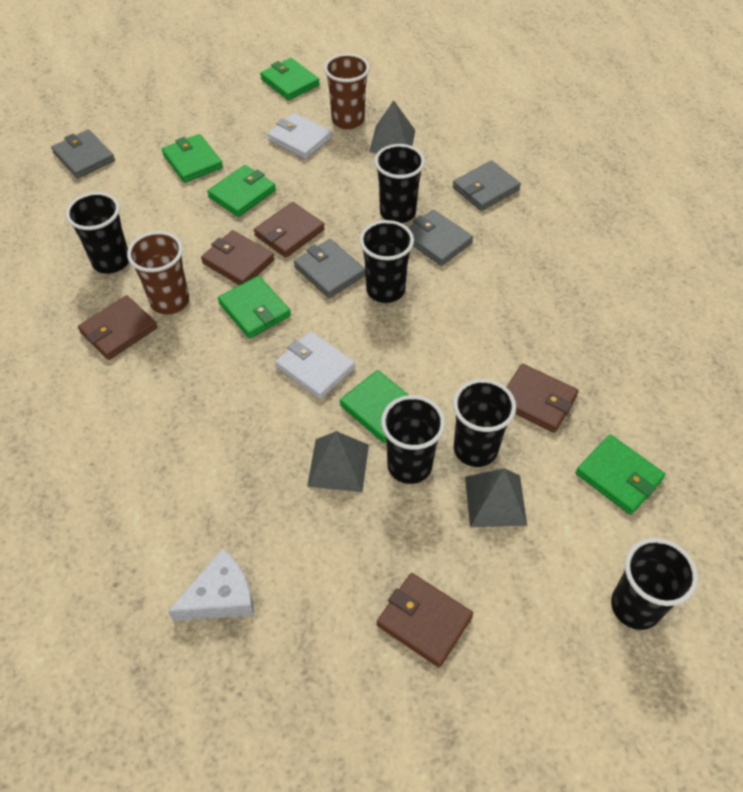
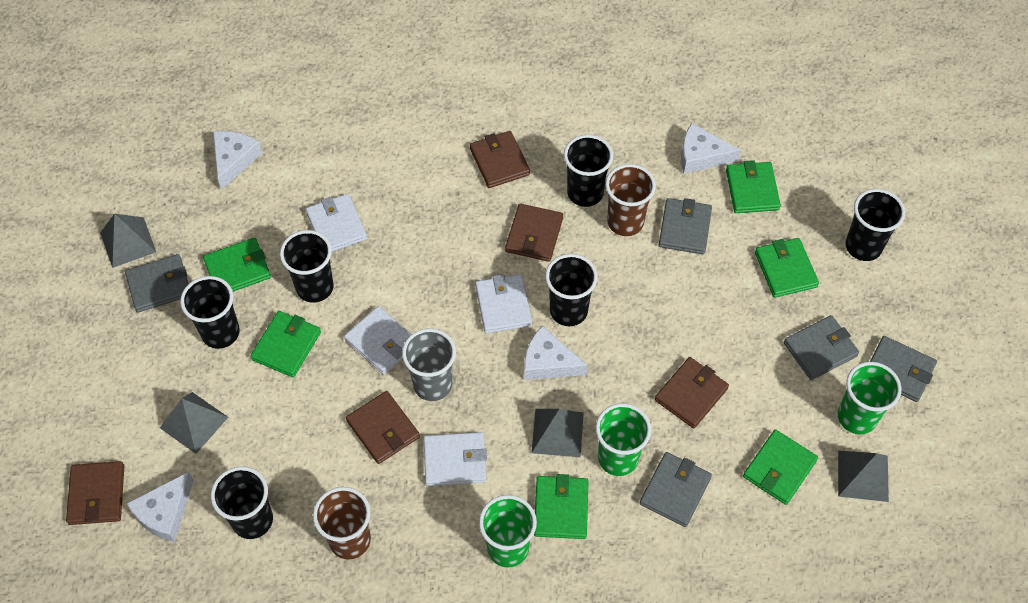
green cup: none = 0 -> [479,495,537,568] [596,403,651,476] [838,362,901,434] = 3
grey cup: none = 0 -> [402,328,456,401] = 1
grey pyramid: [307,431,369,492] [369,100,416,153] [465,468,527,527] = 3 -> [100,214,156,268] [160,392,228,454] [532,409,584,457] [838,450,889,502] = 4
grey wallet: [51,130,115,179] [294,239,365,298] [408,210,473,266] [452,160,521,211] = 4 -> [125,254,189,313] [640,452,712,527] [659,198,712,254] [784,315,859,380] [870,336,937,402] = 5
white cheese: [168,549,254,621] = 1 -> [127,472,193,542] [213,131,262,190] [524,326,588,380] [681,123,741,174] = 4
white wallet: [267,113,332,159] [275,331,355,399] = 2 -> [306,194,367,252] [344,306,412,374] [424,432,487,486] [475,274,532,333] = 4

